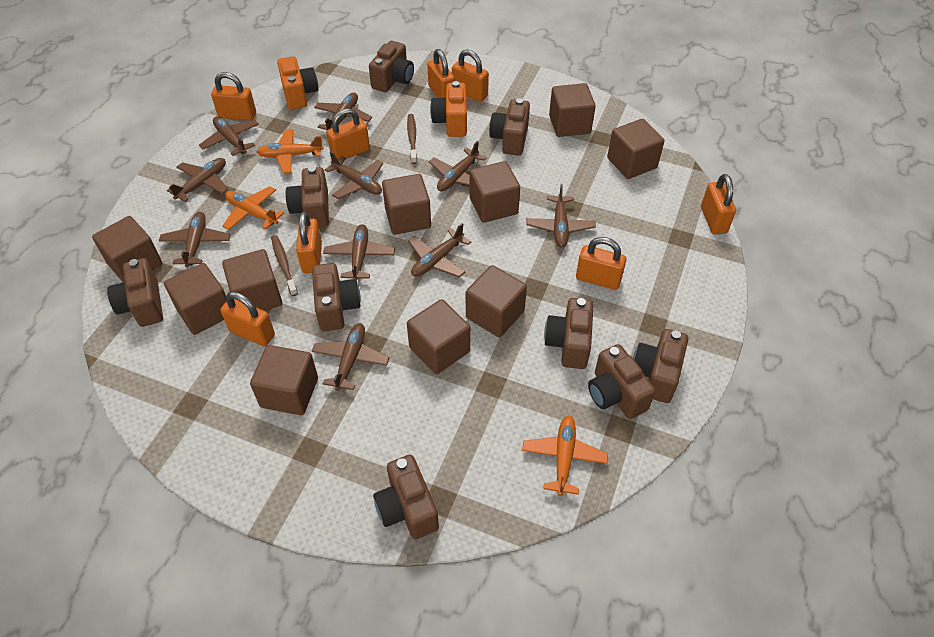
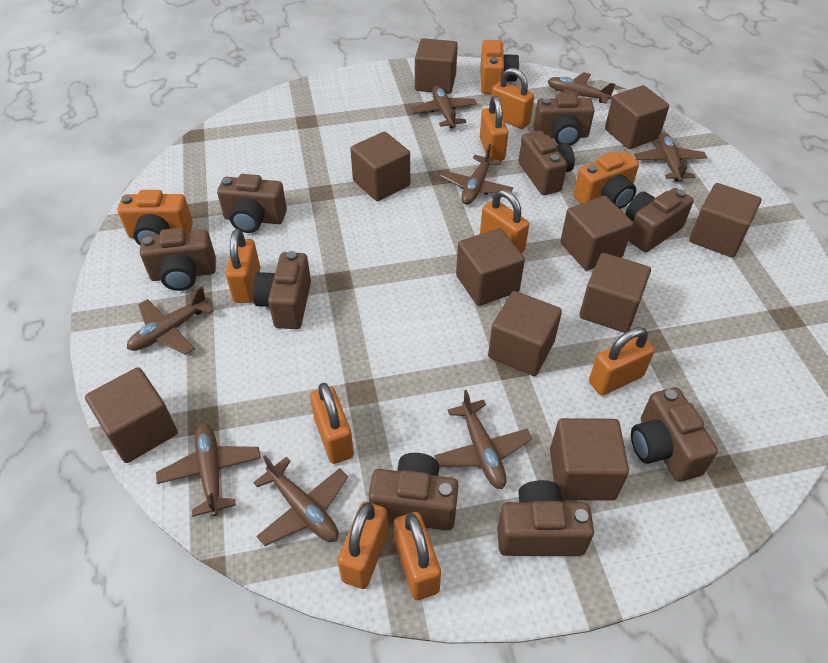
brown plane: [159,212,231,267] [167,158,228,202] [199,116,259,156] [312,323,390,391] [314,93,372,133] [323,224,395,280] [325,151,383,199] [408,223,471,278] [429,141,487,192] [527,184,596,248] = 10 -> [127,287,213,355] [156,423,261,517] [253,455,348,546] [411,86,477,128] [434,390,532,489] [440,144,513,205] [548,72,615,104] [634,133,707,182] = 8
brown toothbrush: [271,235,298,296] [407,114,417,164] = 2 -> none = 0
orange camera: [277,56,318,110] [430,81,467,137] = 2 -> [118,190,193,245] [481,40,519,94] [573,151,639,209] = 3
orange plane: [222,186,284,230] [257,129,324,173] [522,415,608,496] = 3 -> none = 0

